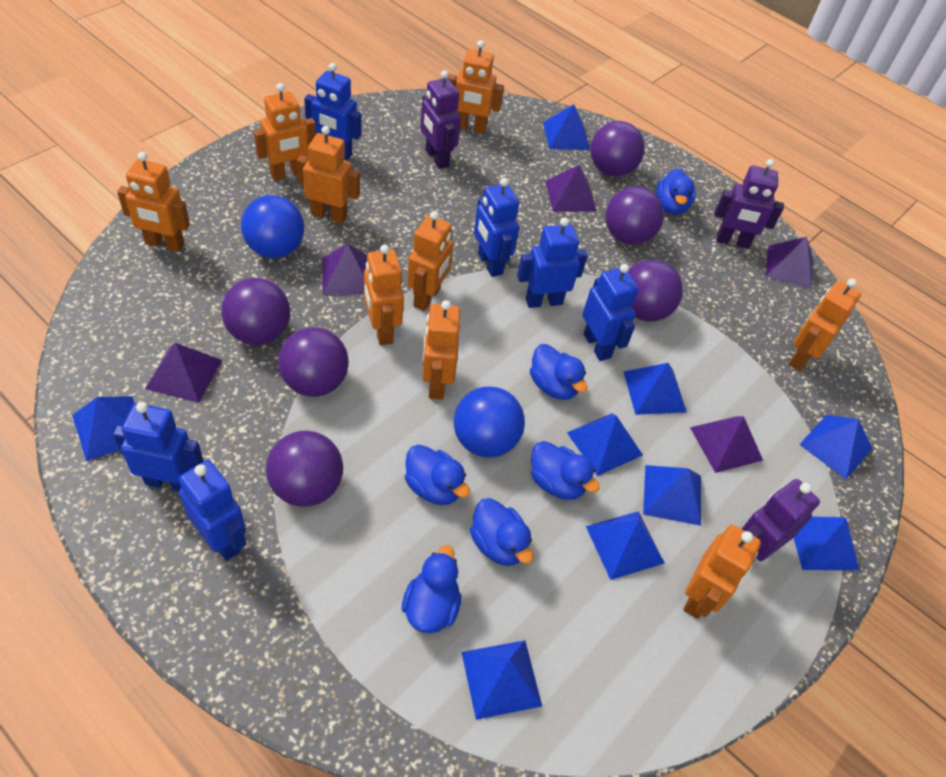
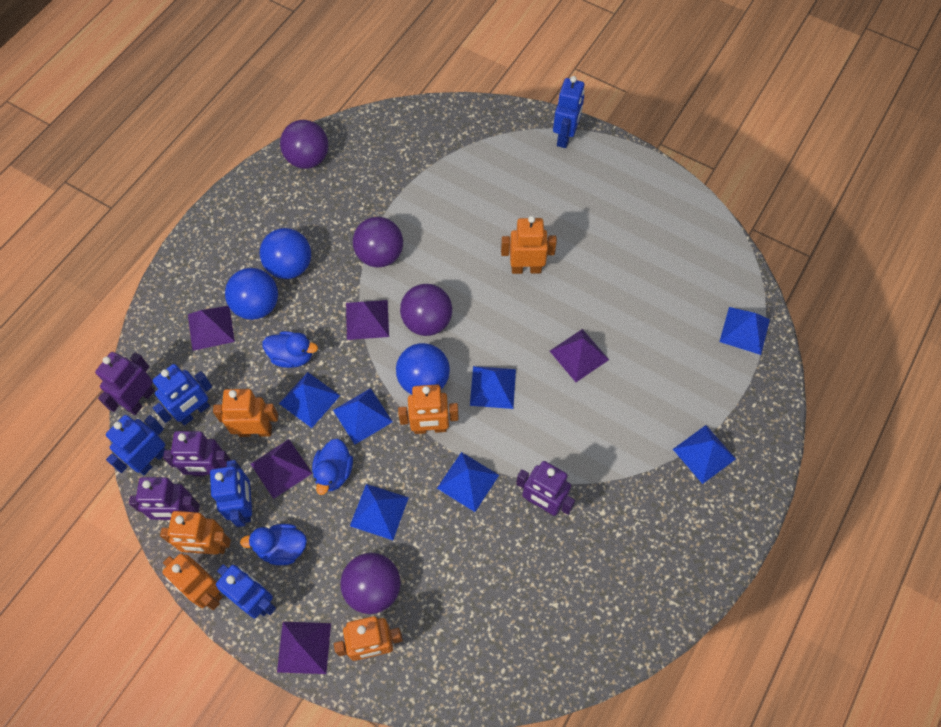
blue ball: [241,195,304,258] [454,386,525,458] = 2 -> [225,268,278,320] [260,228,311,279] [396,343,450,394] = 3
blue duck: [402,545,461,633] [405,445,470,505] [470,498,533,566] [530,344,587,400] [531,441,600,500] [656,169,696,215] = 6 -> [240,524,307,565] [262,331,318,368] [312,439,353,495] = 3
blue pyramid: [72,396,135,461] [462,640,542,720] [543,104,590,150] [567,413,643,476] [586,511,665,580] [623,363,687,415] [643,465,701,526] [794,517,859,570] [799,415,872,479] = 9 -> [279,372,340,428] [333,388,393,444] [350,484,409,540] [437,452,499,512] [470,366,516,409] [673,425,736,484] [719,307,770,355] = 7
blue robot: [113,402,204,492] [179,460,246,561] [304,63,361,160] [474,178,519,277] [517,217,588,308] [582,264,639,361] = 6 -> [106,415,166,476] [153,364,212,426] [210,460,252,527] [216,564,276,618] [553,76,585,148] = 5
orange robot: [117,152,190,252] [254,83,316,181] [297,126,360,223] [364,245,404,345] [407,211,453,311] [422,300,460,399] [448,40,504,133] [683,525,761,619] [789,279,861,371] = 9 -> [160,511,231,555] [163,554,222,610] [213,389,278,437] [334,616,403,661] [398,384,459,434] [501,216,557,274] = 6
purple ball: [221,278,290,345] [266,431,343,507] [278,327,349,397] [590,121,645,177] [605,186,664,245] [628,260,683,322] = 6 -> [280,120,328,169] [340,553,401,614] [353,217,403,267] [400,284,452,336] = 4
purple robot: [420,70,461,169] [714,159,784,249] [742,479,820,561] = 3 -> [95,352,155,415] [129,477,200,520] [163,431,231,477] [516,461,575,516] = 4

